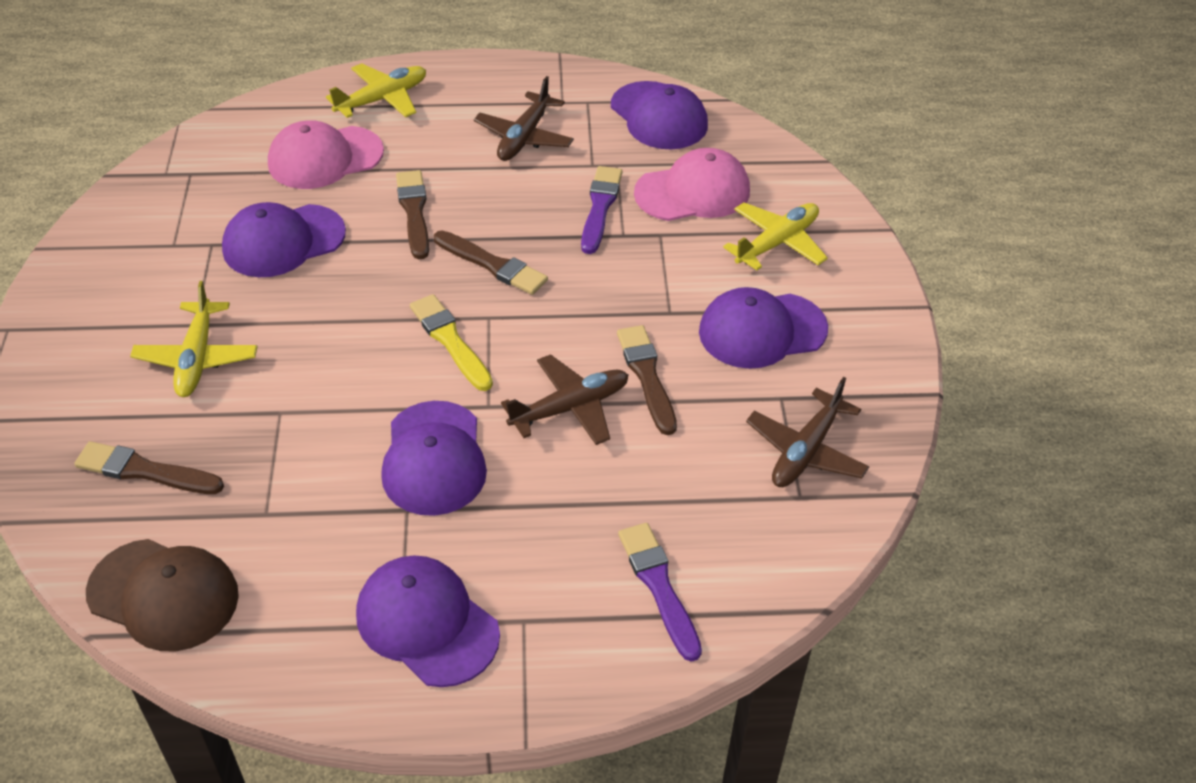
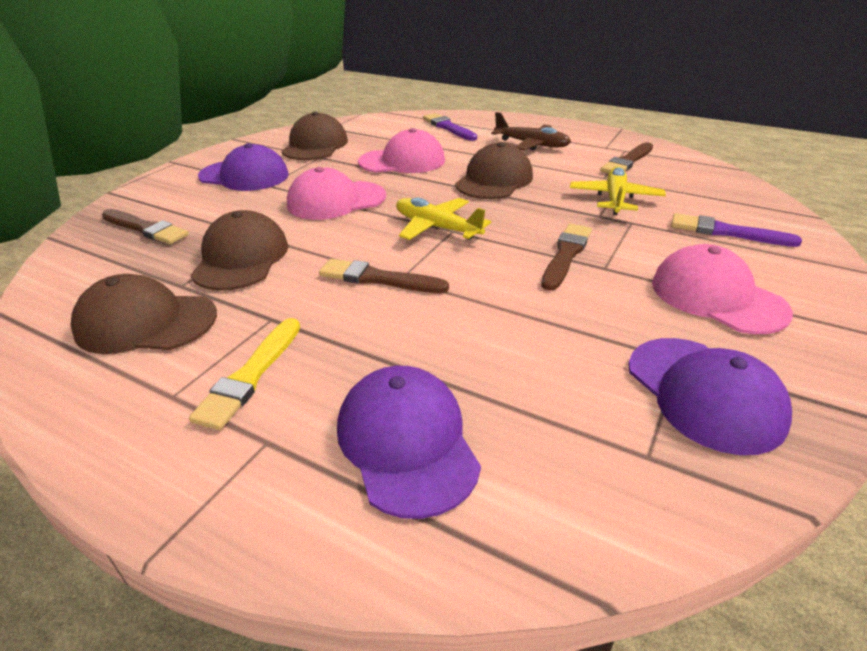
brown cap: [86,539,239,651] = 1 -> [71,274,217,354] [191,210,288,291] [282,112,348,160] [455,142,533,199] = 4
brown plane: [474,76,574,161] [501,354,629,445] [746,377,869,487] = 3 -> [491,112,571,150] = 1
pink cap: [268,120,384,189] [634,148,750,221] = 2 -> [287,167,386,220] [358,128,445,173] [652,244,793,334] = 3
purple cap: [222,202,346,277] [356,555,500,687] [381,401,487,516] [611,81,708,149] [699,287,828,369] = 5 -> [198,143,289,191] [337,366,481,519] [629,338,792,455] = 3
yellow plane: [130,281,258,397] [326,63,426,118] [723,202,828,270] = 3 -> [396,198,491,240] [570,166,666,215] = 2

